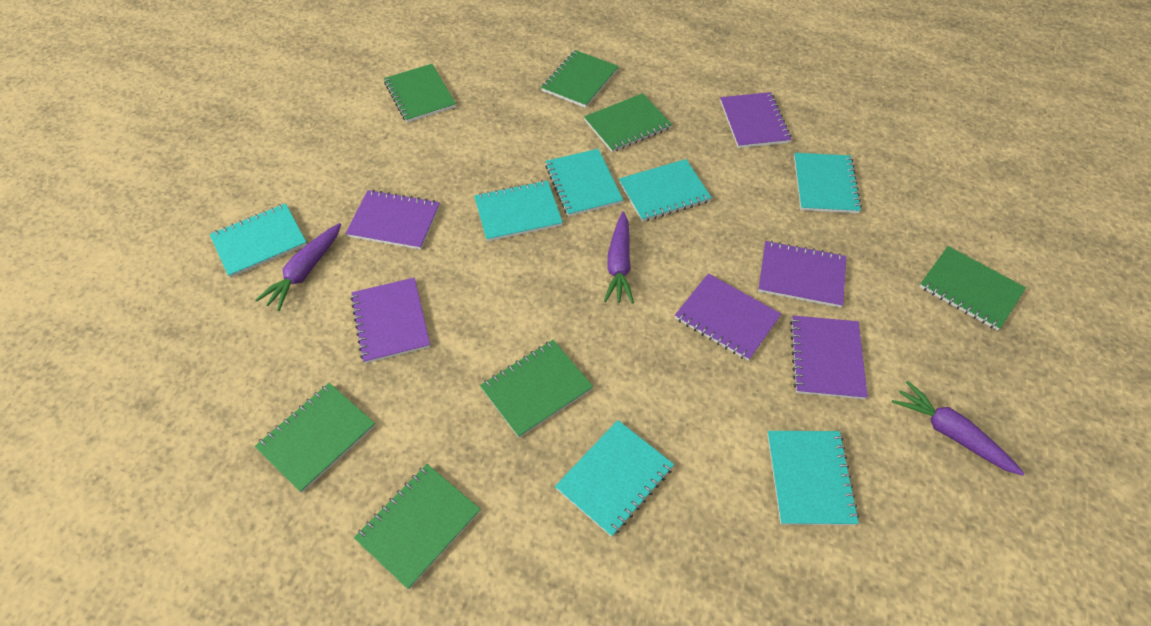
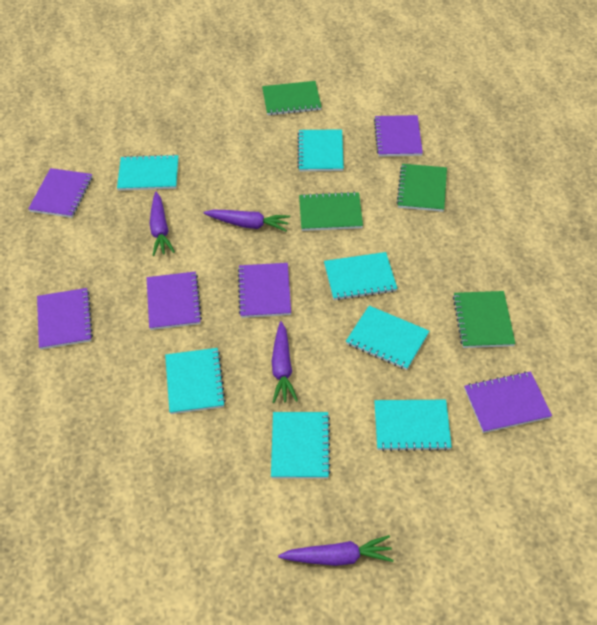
green notebook: [255,383,375,493] [354,464,481,589] [384,64,456,123] [480,340,593,438] [541,50,619,108] [584,93,672,152] [919,246,1026,331] = 7 -> [262,81,322,115] [299,192,363,231] [396,164,447,212] [453,291,516,348] = 4
purple carrot: [256,223,341,311] [604,211,634,304] [892,380,1025,476] = 3 -> [150,192,175,256] [204,209,290,232] [272,321,298,403] [278,535,394,566] = 4

